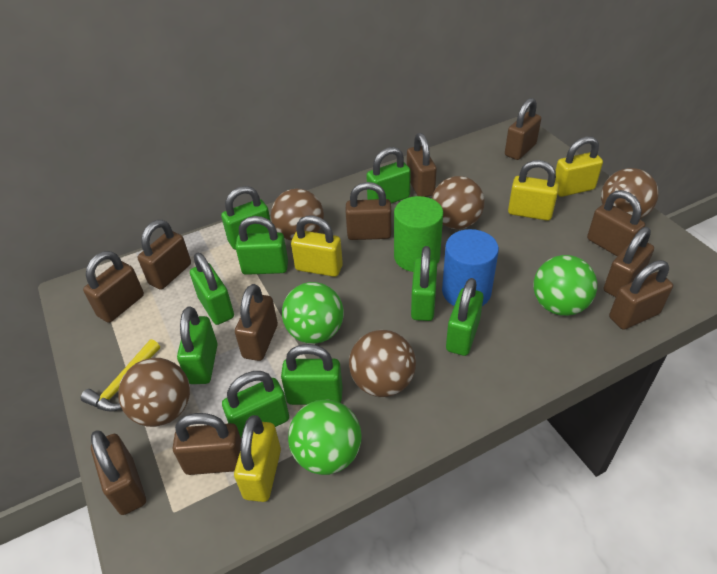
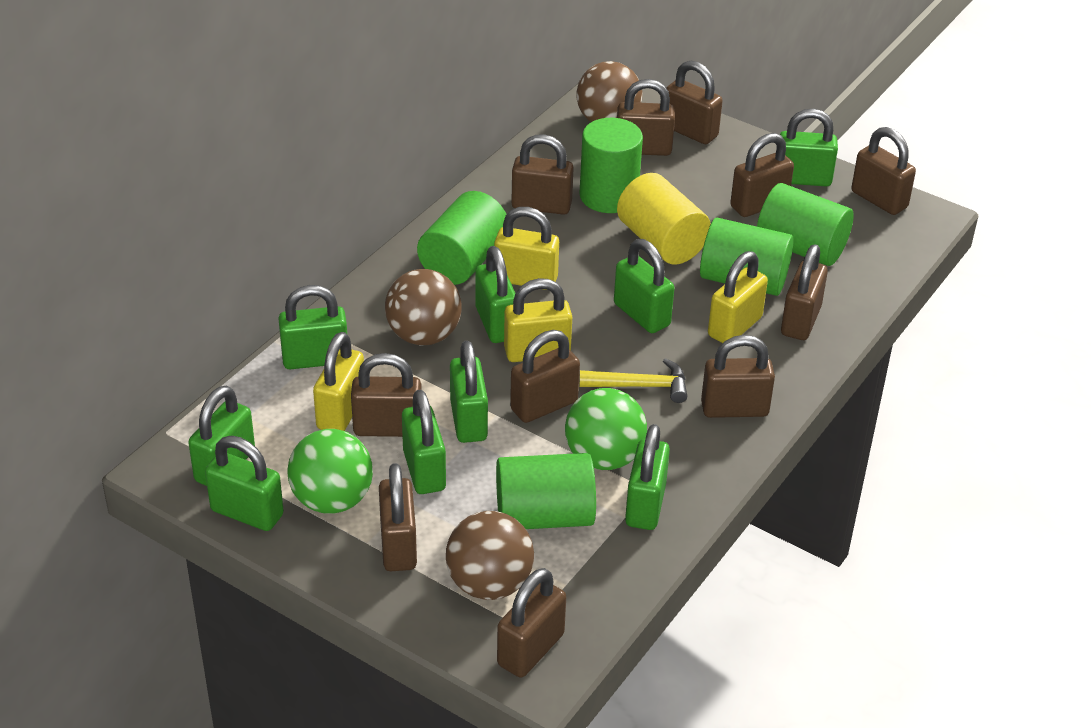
blue cylinder: [442,229,499,306] = 1 -> none = 0
brown ball: [118,358,190,427] [271,189,324,241] [349,330,416,397] [432,176,484,229] [601,168,659,219] = 5 -> [385,269,462,345] [446,511,534,600] [577,61,642,122] = 3
green ball: [282,282,344,344] [288,399,362,475] [533,255,597,316] = 3 -> [287,429,373,514] [565,388,647,470] = 2
green cylinder: [394,196,443,272] = 1 -> [417,191,507,285] [496,453,596,529] [580,118,643,213] [700,218,794,296] [757,183,854,266] = 5
yellow cylinder: none = 0 -> [617,173,711,265] = 1

